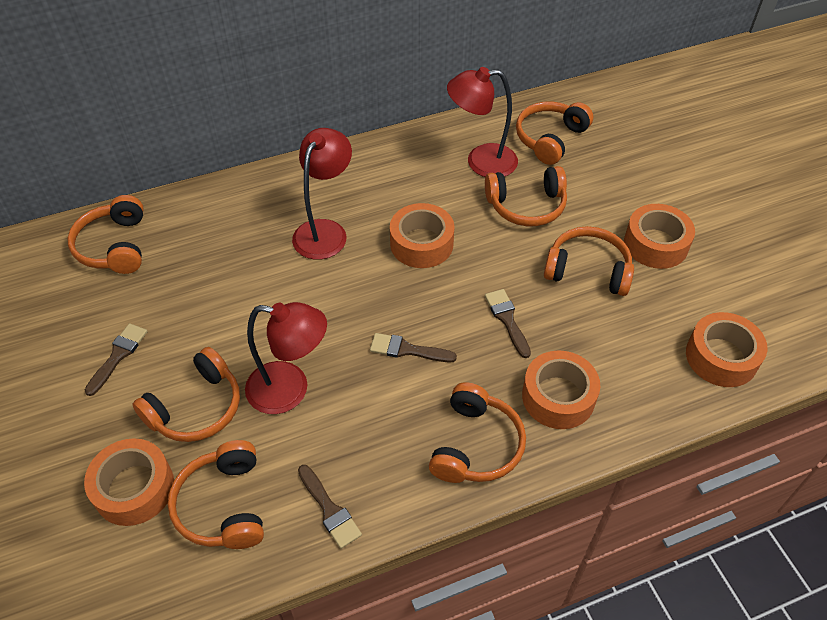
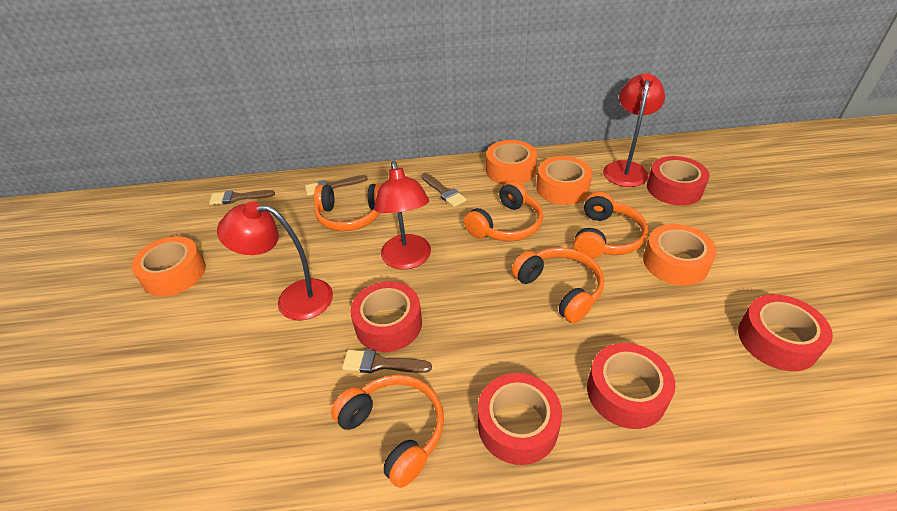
orange headphones: [67,195,143,274] [132,347,240,442] [168,440,264,549] [429,382,526,483] [485,166,567,226] [516,101,593,165] [544,226,634,296] = 7 -> [314,183,382,231] [331,375,444,488] [464,181,543,241] [512,247,604,323] [574,192,648,259] = 5
orange tape: [84,438,174,526] [390,203,455,268] [522,350,600,429] [624,204,695,269] [686,312,767,387] = 5 -> [131,236,206,296] [486,140,537,185] [536,156,592,205] [643,224,717,286] = 4
red tape: none = 0 -> [350,281,422,352] [478,373,562,465] [587,343,675,429] [647,156,709,206] [738,294,833,371] = 5

